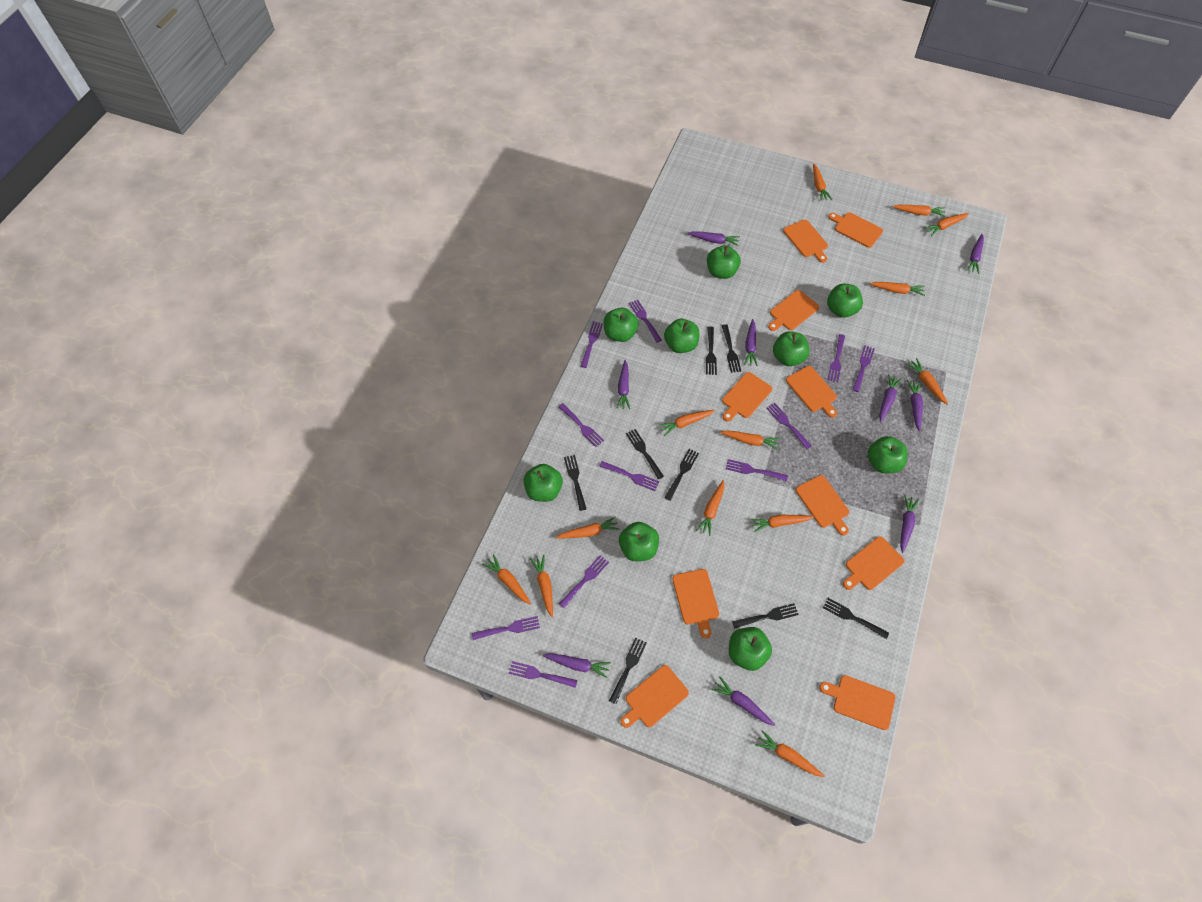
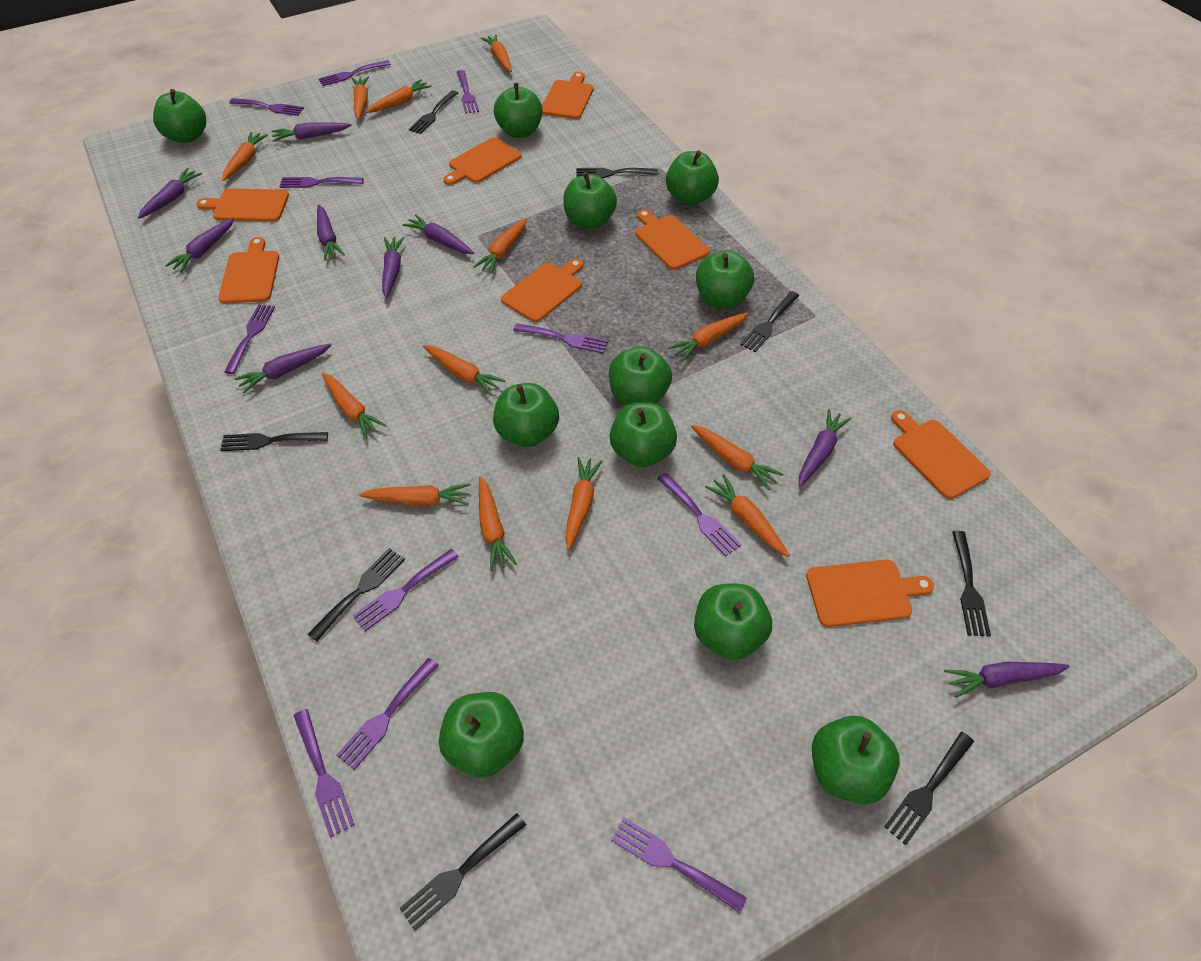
green apple: [524,464,563,502] [604,307,639,342] [619,522,659,561] [664,319,699,353] [707,245,741,279] [729,627,772,671] [773,331,809,366] [827,284,863,318] [868,436,908,473] = 9 -> [153,89,206,143] [439,692,524,778] [493,383,559,447] [494,83,542,138] [563,172,617,229] [609,346,672,406] [610,402,677,467] [666,150,719,205] [694,584,772,660] [696,250,754,308] [812,716,900,804] = 11
orange cutting board: [621,665,689,728] [672,569,719,638] [722,372,772,422] [768,290,819,331] [783,219,828,263] [786,366,837,418] [796,475,850,536] [819,675,896,730] [828,212,883,248] [843,536,905,590] = 10 -> [196,188,289,222] [218,237,279,303] [443,137,522,185] [501,258,583,322] [542,72,594,119] [635,209,710,270] [806,559,934,627] [891,410,991,499] = 8

